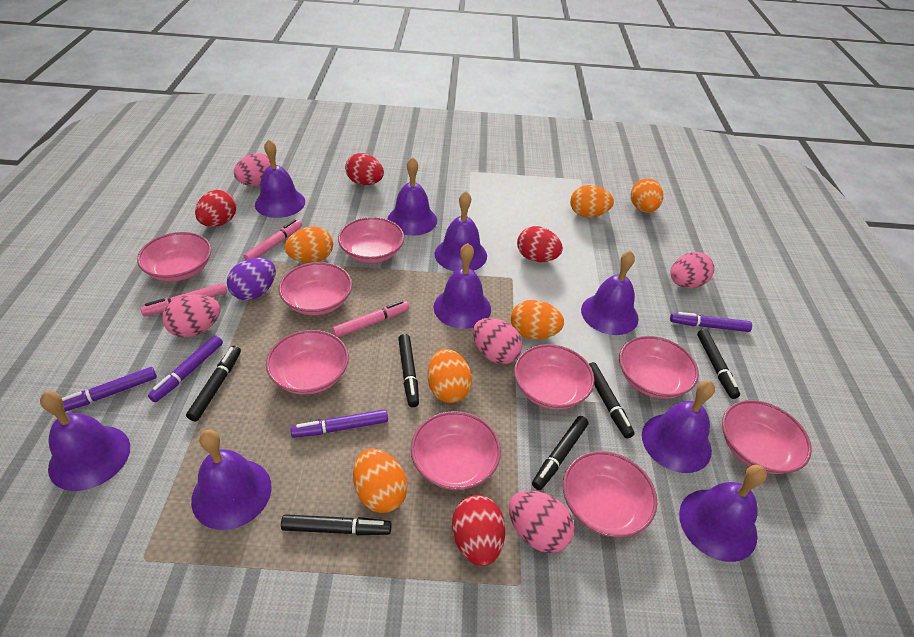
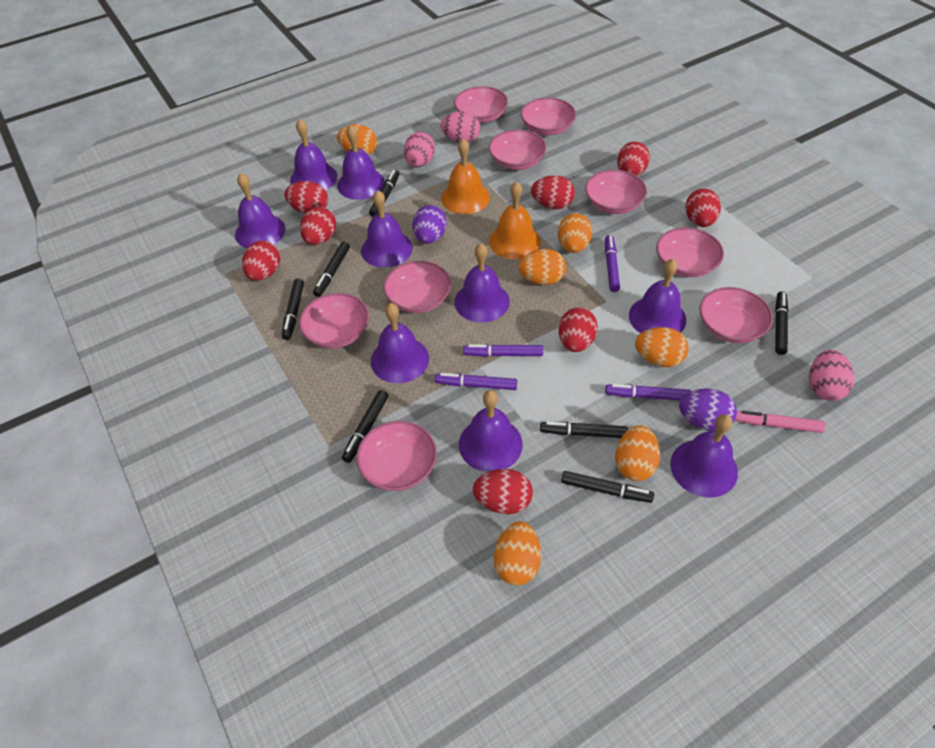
black marker: [186,346,241,422] [281,514,392,535] [398,334,419,407] [532,416,588,490] [589,362,634,438] [697,329,740,399] = 6 -> [282,278,304,340] [313,242,350,297] [342,390,388,463] [369,170,399,217] [540,421,628,438] [561,471,654,503] [775,291,788,355] = 7
orange bell: none = 0 -> [441,139,490,215] [489,182,541,260] = 2
pink egg: [162,295,221,338] [234,153,271,186] [473,318,522,364] [509,490,574,553] [670,252,714,288] = 5 -> [404,132,435,167] [441,111,480,143] [809,350,855,401] = 3
pink marker: [140,283,227,316] [244,219,302,260] [332,301,409,337] = 3 -> [735,411,826,433] = 1
purple egg: [227,258,276,300] = 1 -> [412,205,447,244] [679,389,737,431] = 2
red egg: [195,190,236,227] [345,153,384,185] [452,495,505,566] [517,226,563,262] = 4 -> [242,241,280,281] [284,181,328,214] [300,207,336,245] [473,469,533,514] [531,175,575,209] [559,307,598,352] [617,142,650,176] [685,188,721,227] = 8

